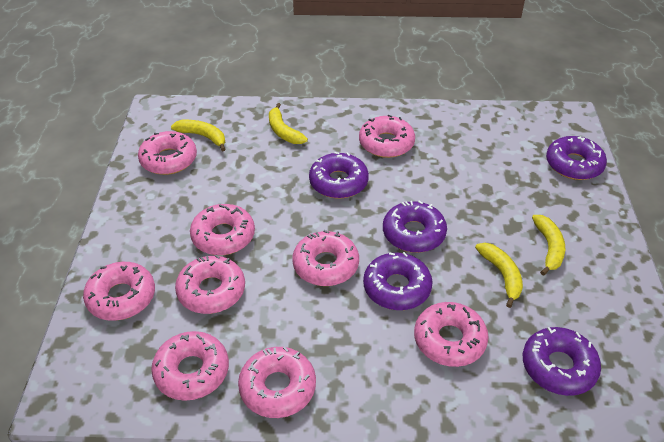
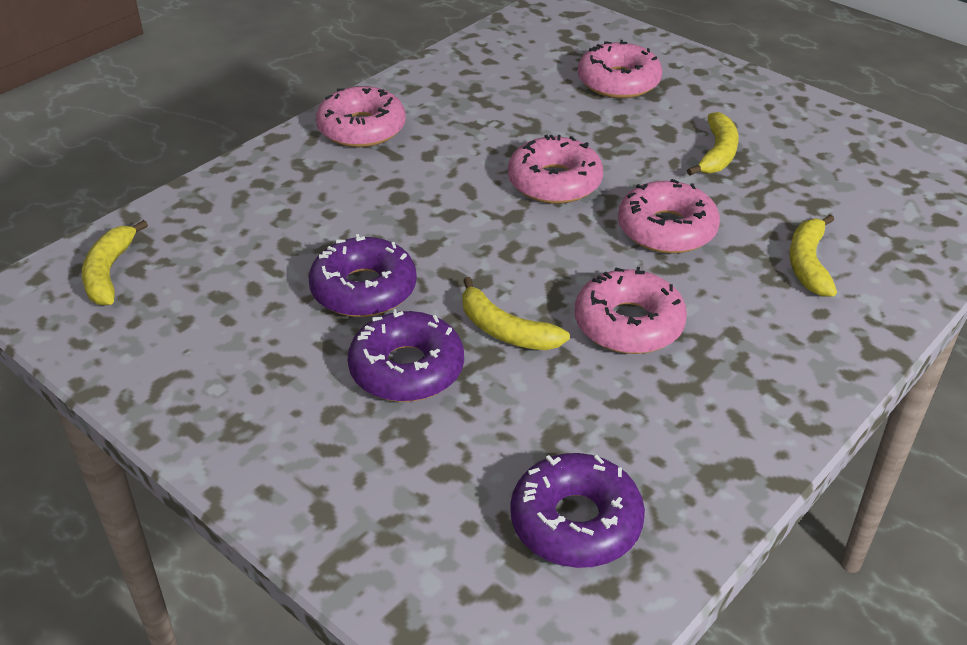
pink donut: [83,262,155,321] [138,131,197,175] [151,331,229,401] [175,255,245,314] [190,204,255,255] [238,347,316,418] [292,230,359,286] [359,115,415,158] [414,302,489,367] = 9 -> [316,86,406,147] [508,135,603,204] [575,267,687,354] [578,40,662,98] [618,179,720,254] = 5
purple donut: [309,152,369,199] [363,252,433,310] [383,200,447,253] [523,327,601,396] [546,136,607,180] = 5 -> [309,234,417,317] [348,309,464,402] [510,453,645,568] = 3

